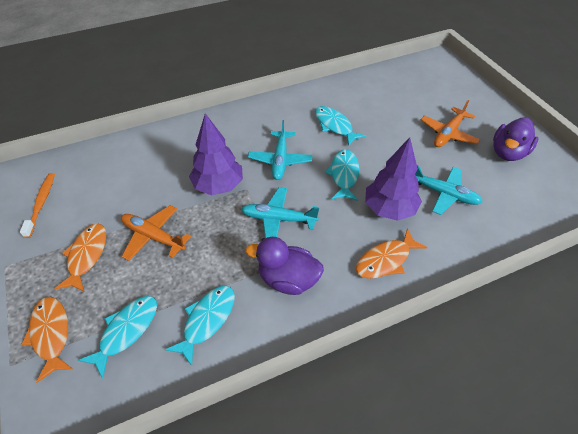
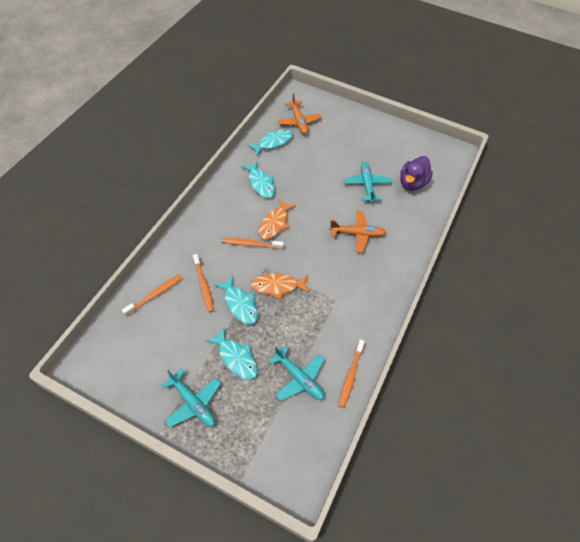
orange fish: [21,297,72,383] [54,223,106,292] [356,228,427,279] = 3 -> [251,273,309,300] [259,199,296,239] = 2
orange toothbrush: [20,173,55,238] = 1 -> [122,274,182,316] [193,254,214,312] [221,238,284,249] [338,340,365,408] = 4
purple duck: [245,237,324,295] [493,117,538,161] = 2 -> [400,156,433,190] = 1
purple tree: [189,113,243,195] [365,137,422,221] = 2 -> none = 0

